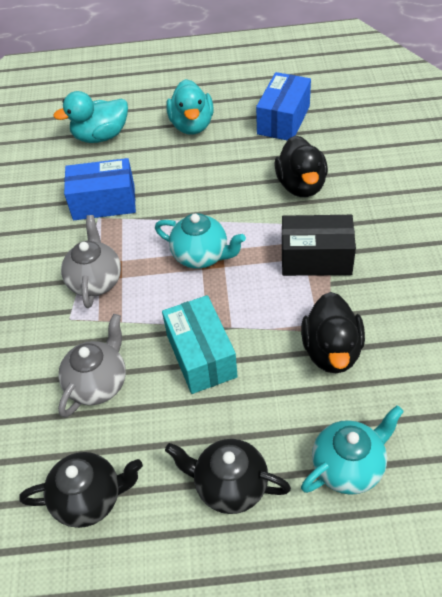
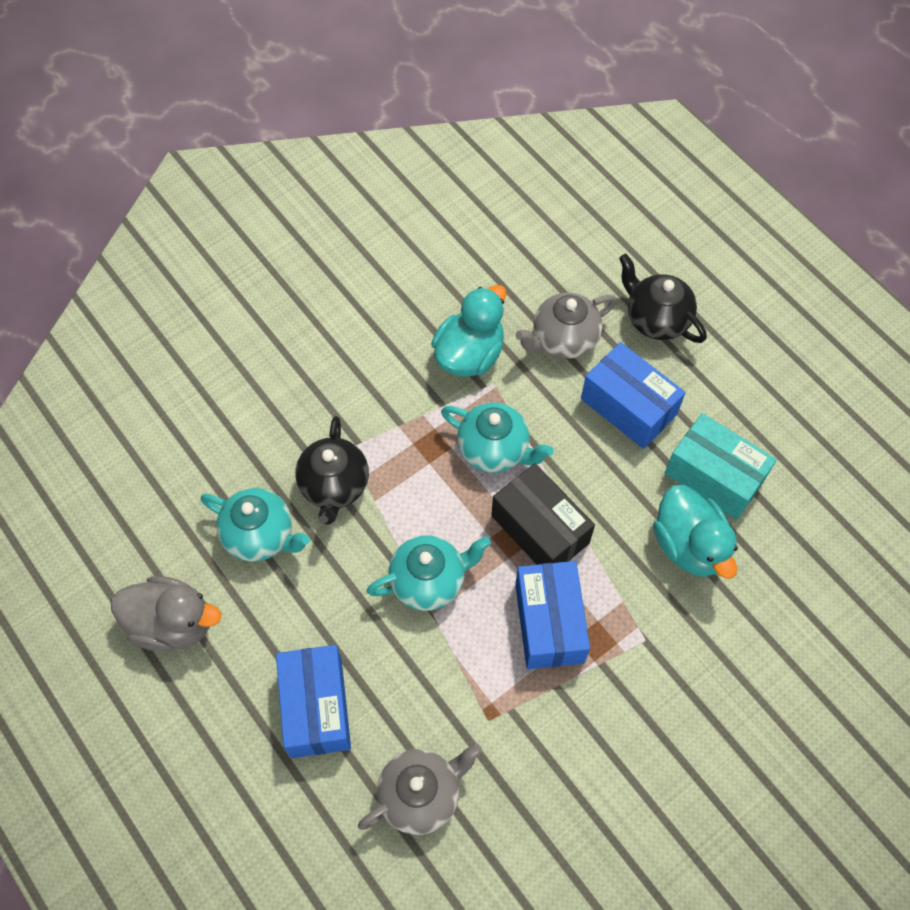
black duck: [274,136,328,197] [301,292,365,373] = 2 -> none = 0
blue box: [64,158,136,220] [256,72,311,140] = 2 -> [276,645,351,758] [515,561,590,669] [581,342,686,449] = 3
grey duck: none = 0 -> [111,576,221,652] = 1
turquoise teapot: [155,213,246,268] [301,406,404,495] = 2 -> [201,488,310,562] [367,535,491,611] [441,402,554,473] = 3

